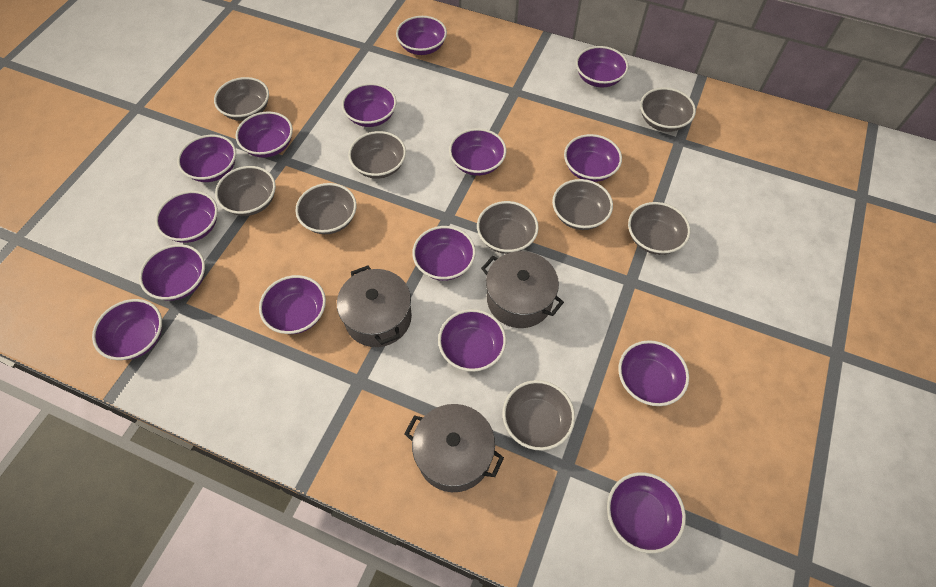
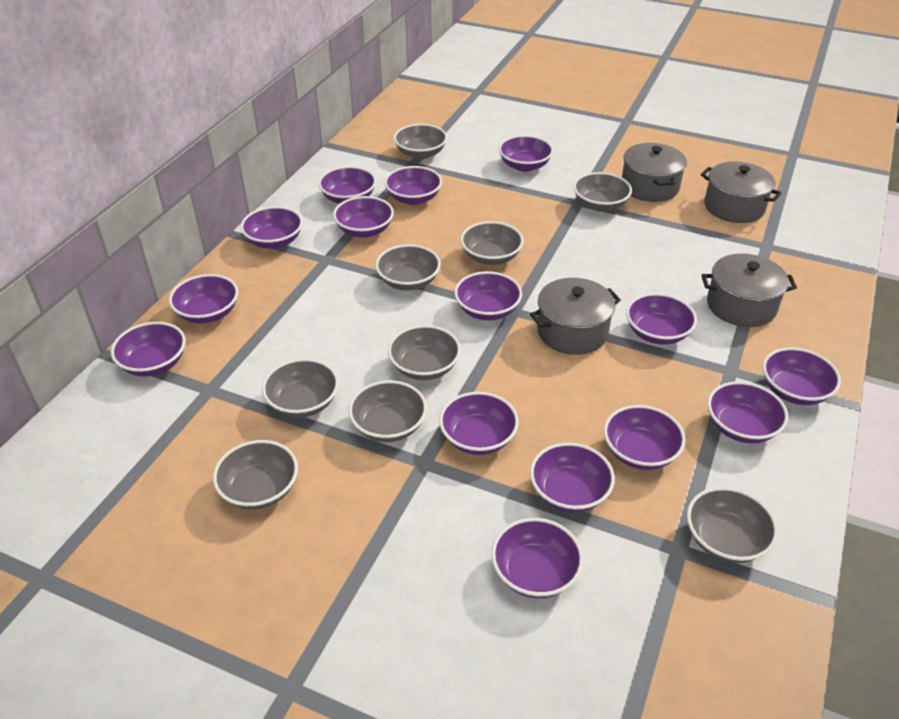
grey pot: [337,265,412,347] [404,404,504,492] [481,251,564,328] = 3 -> [530,278,621,355] [622,143,687,202] [701,162,782,223] [701,254,797,327] = 4

